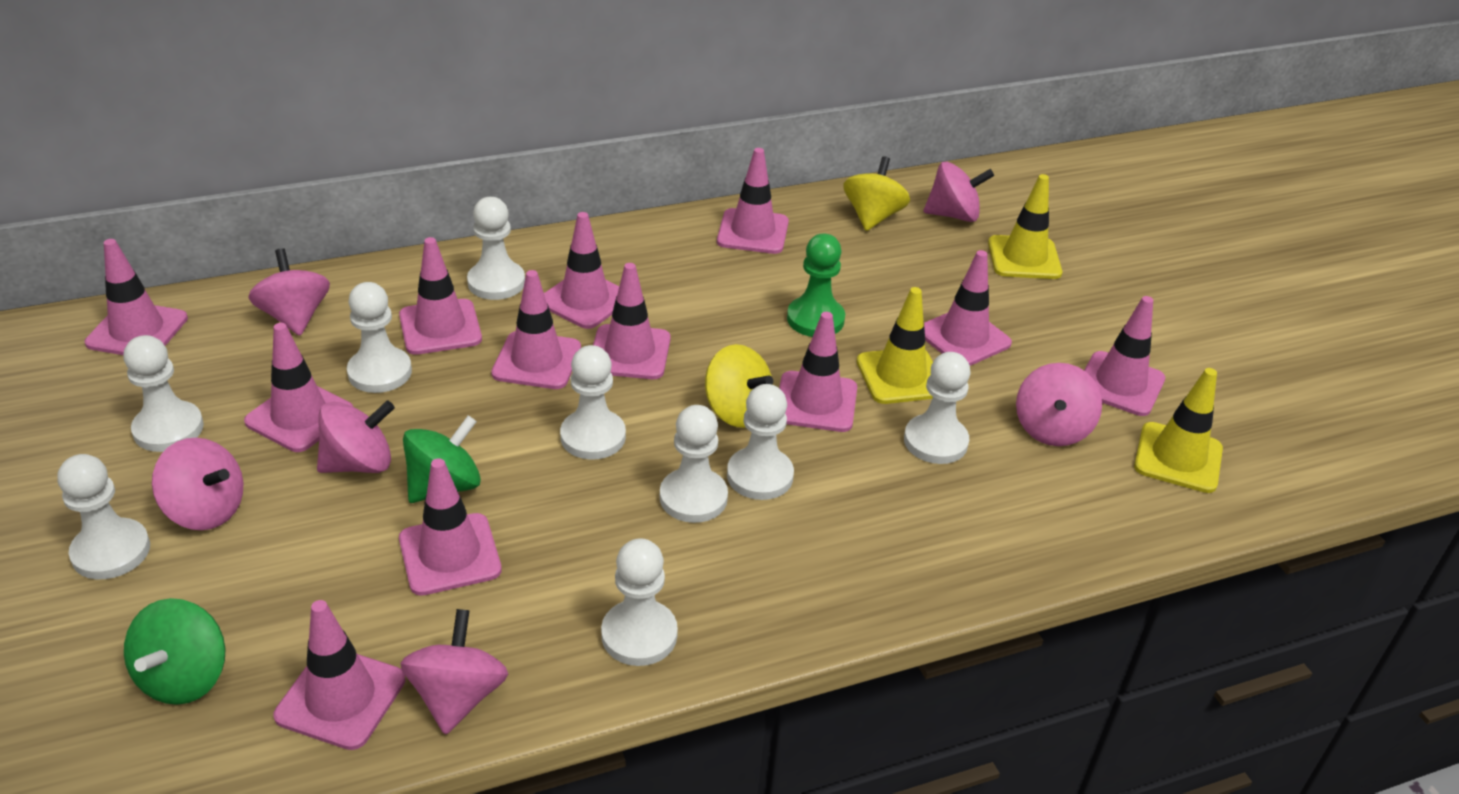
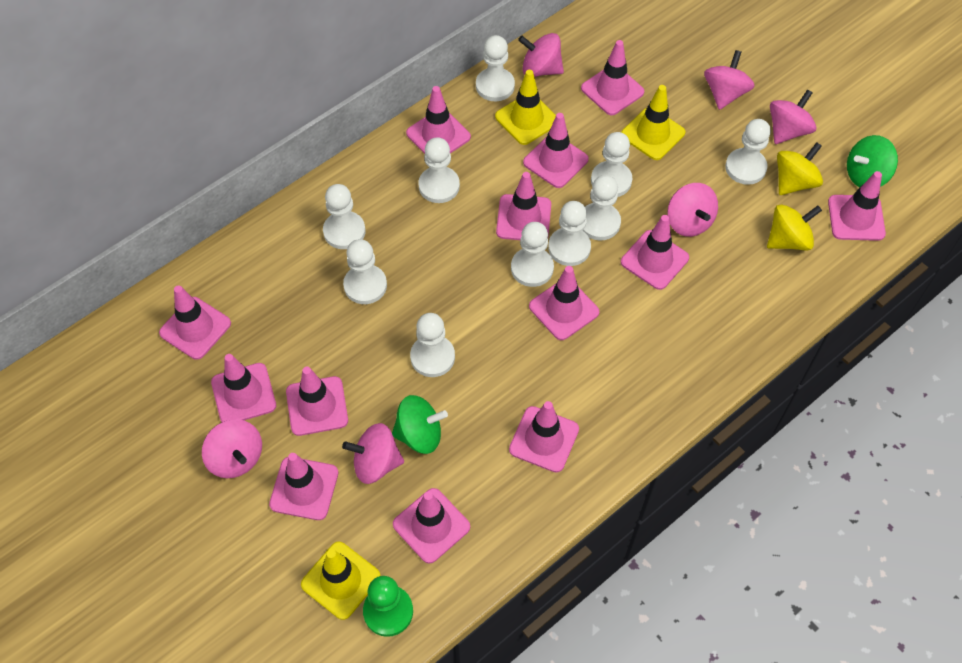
pink traffic cone: [85,239,188,355] [244,323,353,452] [273,600,406,750] [399,237,482,355] [399,458,502,596] [491,270,581,389] [544,212,619,329] [593,263,671,379] [717,148,789,254] [779,312,857,432] [924,250,1012,366] [1084,296,1165,416] = 12 -> [159,285,231,360] [211,354,276,422] [269,453,338,520] [286,367,348,436] [393,488,470,564] [406,86,471,154] [496,172,551,240] [509,401,579,473] [523,113,589,188] [529,266,599,340] [581,40,644,115] [621,215,689,290] [828,171,886,241] = 13
white pawn: [57,454,150,579] [123,335,204,452] [347,282,412,393] [467,197,525,300] [560,345,626,460] [601,538,678,666] [660,405,728,523] [727,384,794,500] [904,352,971,464] = 9 -> [323,184,366,249] [343,239,387,304] [410,313,455,377] [418,137,460,203] [476,35,515,101] [511,222,554,287] [548,201,591,266] [582,175,621,241] [591,132,632,197] [725,119,771,185] = 10

